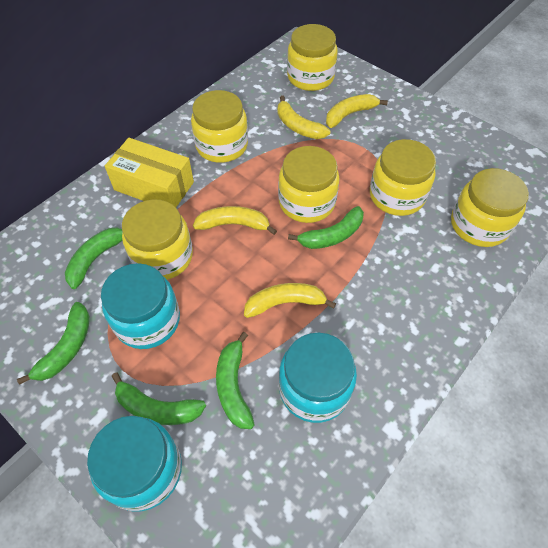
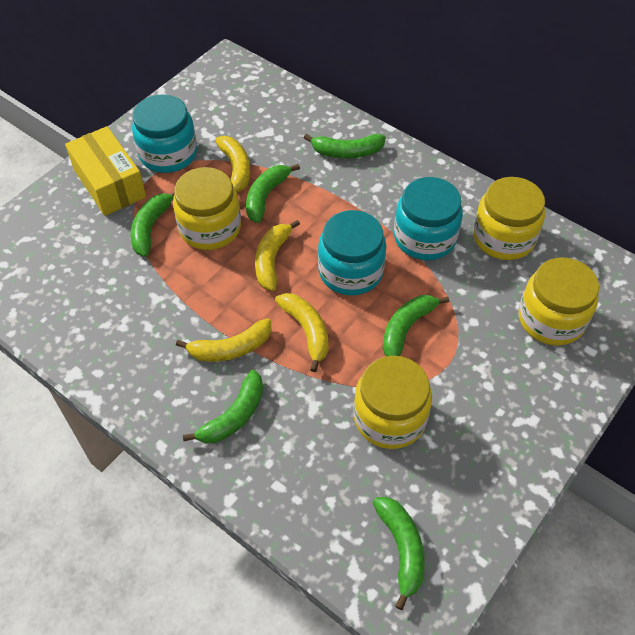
green banana: [17,302,90,385] [65,228,122,289] [112,372,206,425] [216,332,255,429] [288,206,364,249] = 5 -> [131,193,175,257] [183,370,263,443] [246,164,300,223] [304,134,386,158] [372,497,425,610] [383,295,449,356] = 6
yellow jar: [122,199,193,280] [191,90,248,163] [278,146,340,223] [287,24,338,91] [370,139,436,216] [451,168,529,247] = 6 -> [173,167,241,250] [353,356,432,449] [473,177,545,260] [519,258,599,346] = 4

